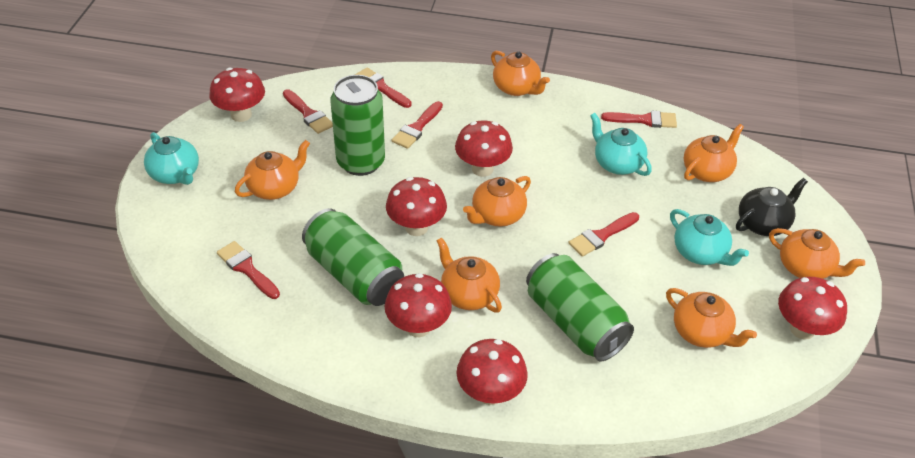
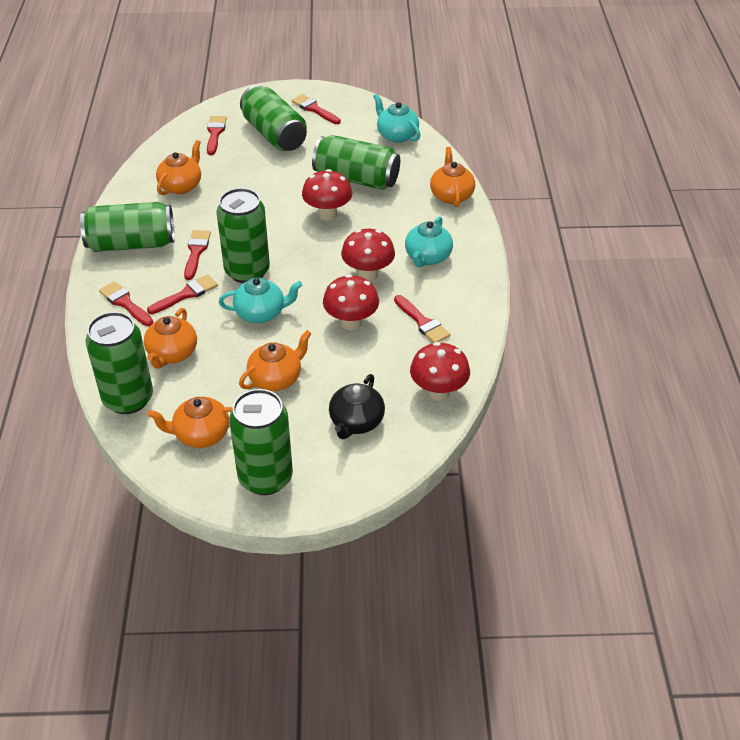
green can: [302,208,404,306] [330,75,385,176] [526,253,634,361] = 3 -> [80,202,175,252] [86,312,153,414] [217,188,270,283] [229,389,293,495] [240,85,307,151] [312,135,400,190] = 6
orange teapot: [235,140,310,200] [436,237,502,313] [463,176,531,226] [491,51,550,96] [666,288,757,348] [684,124,744,182] [769,228,865,279] = 7 -> [144,308,197,369] [147,397,233,448] [156,140,201,195] [239,330,312,391] [430,147,475,207] = 5
red mushroom: [209,68,265,122] [385,273,452,337] [386,177,447,236] [455,120,513,177] [457,339,528,405] [778,277,847,340] = 6 -> [302,169,352,221] [323,274,379,330] [341,229,395,281] [410,342,470,401] = 4

